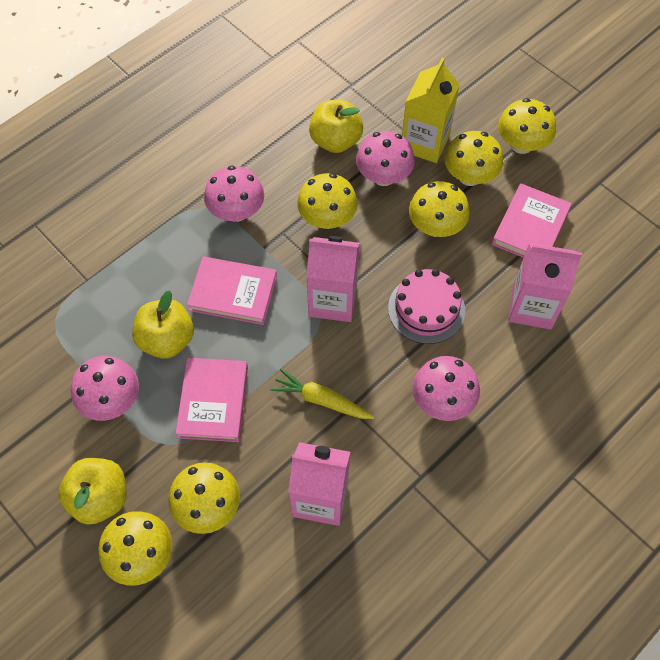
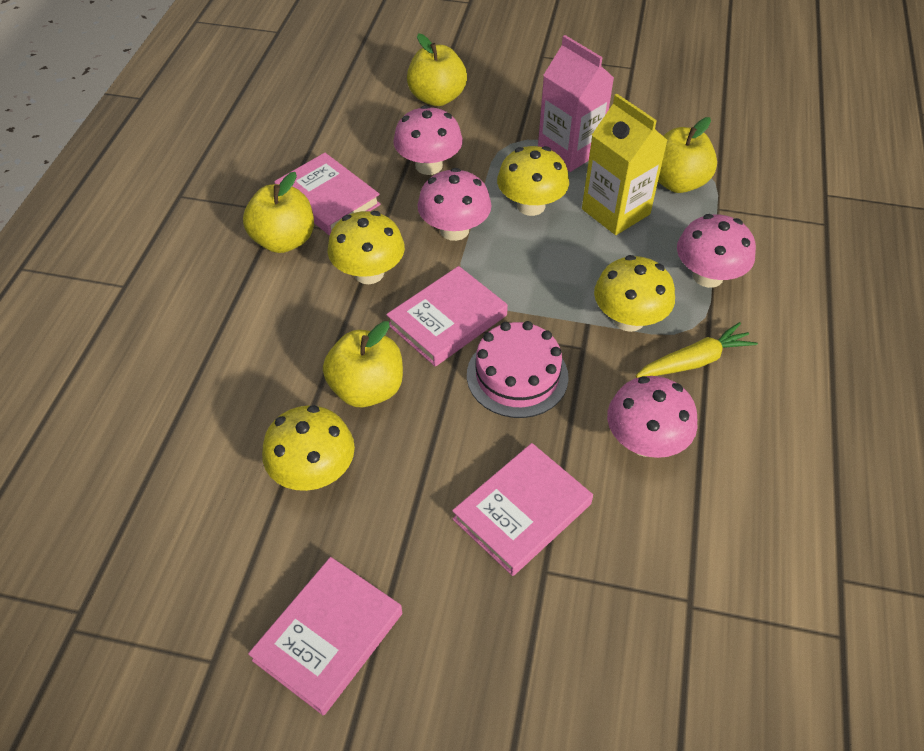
pink book: [176,358,248,442] [187,256,277,325] [492,184,572,258] = 3 -> [248,557,402,716] [274,153,381,235] [386,266,508,367] [452,443,593,576] = 4
pink carton: [288,442,350,526] [306,236,360,322] [508,243,582,330] = 3 -> [538,35,614,172] = 1
yellow apple: [58,458,127,525] [132,290,194,359] [309,100,363,153] = 3 -> [243,172,314,253] [323,321,403,407] [407,33,467,106] [658,117,717,193] = 4
yellow mushroom: [98,511,172,586] [168,463,240,534] [297,173,358,229] [409,181,470,237] [444,131,503,186] [498,98,556,154] = 6 -> [262,405,355,491] [328,211,405,284] [497,146,569,216] [594,255,675,332] = 4

